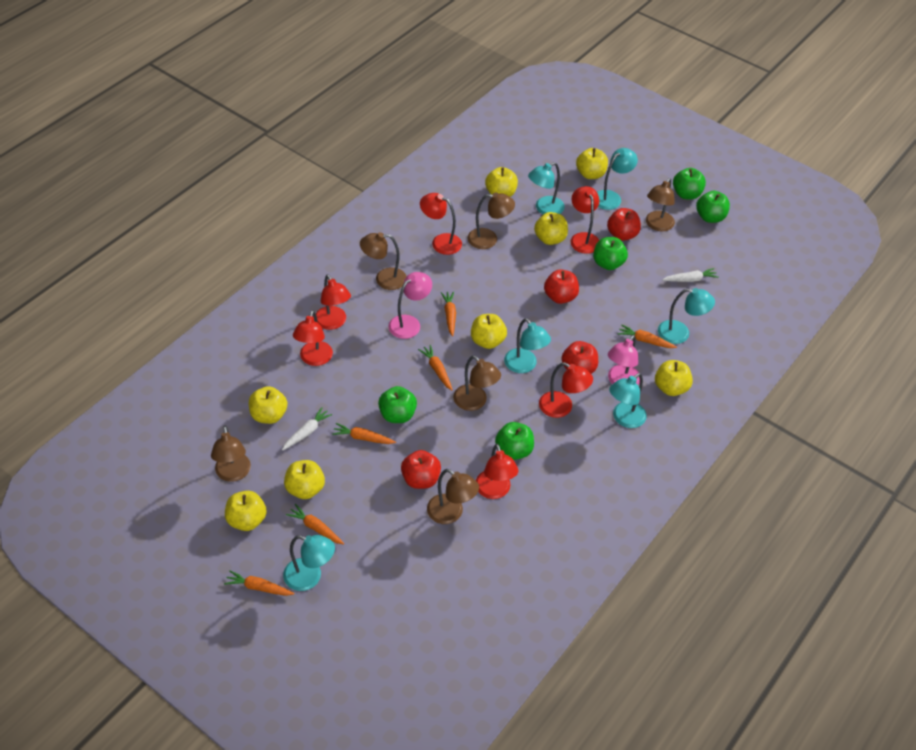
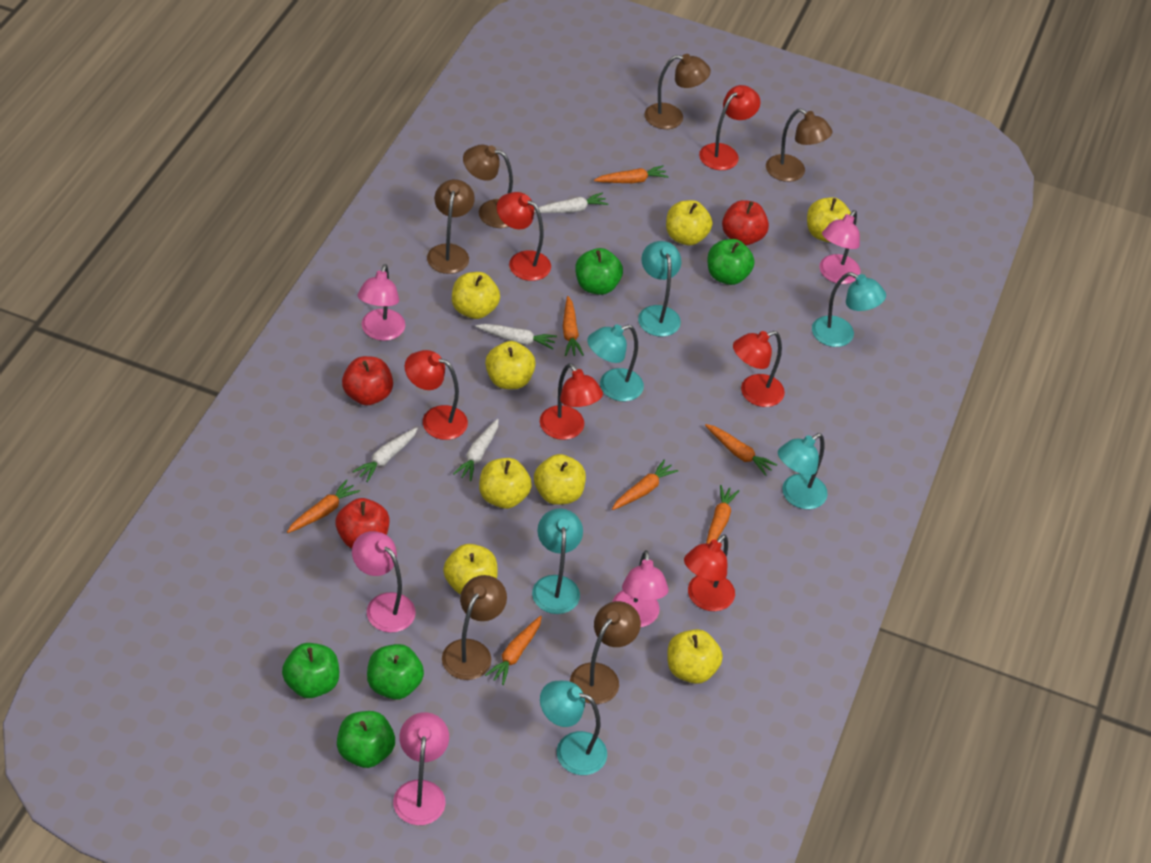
orange carrot: [224,570,294,596] [286,504,344,544] [332,423,396,444] [418,345,453,390] [441,291,456,337] [618,324,677,348] = 6 -> [287,479,360,533] [485,616,542,685] [563,296,584,356] [594,166,668,183] [612,459,678,510] [705,424,777,476] [706,485,739,544] = 7
pink lamp: [388,272,432,339] [608,335,640,385] = 2 -> [352,531,416,633] [357,264,405,341] [393,712,449,825] [612,550,668,627] [819,210,861,284] = 5
red apple: [401,450,441,489] [544,269,579,304] [561,341,598,374] [607,208,641,241] = 4 -> [336,498,390,548] [342,356,393,406] [722,200,769,245] = 3
white carrot: [282,407,333,451] [662,268,719,282] = 2 -> [352,427,418,482] [453,419,499,481] [475,324,557,349] [534,192,608,213] = 4

